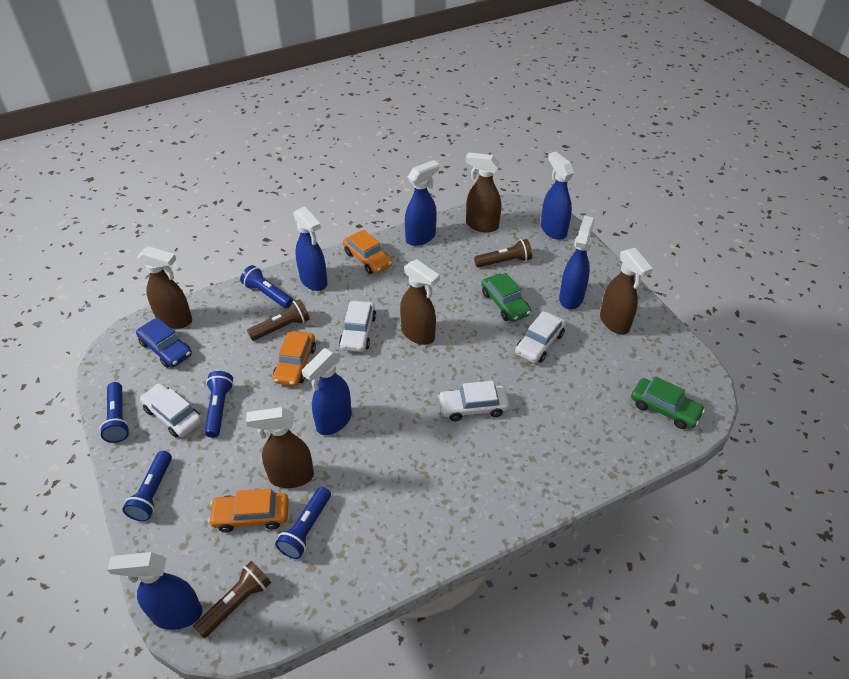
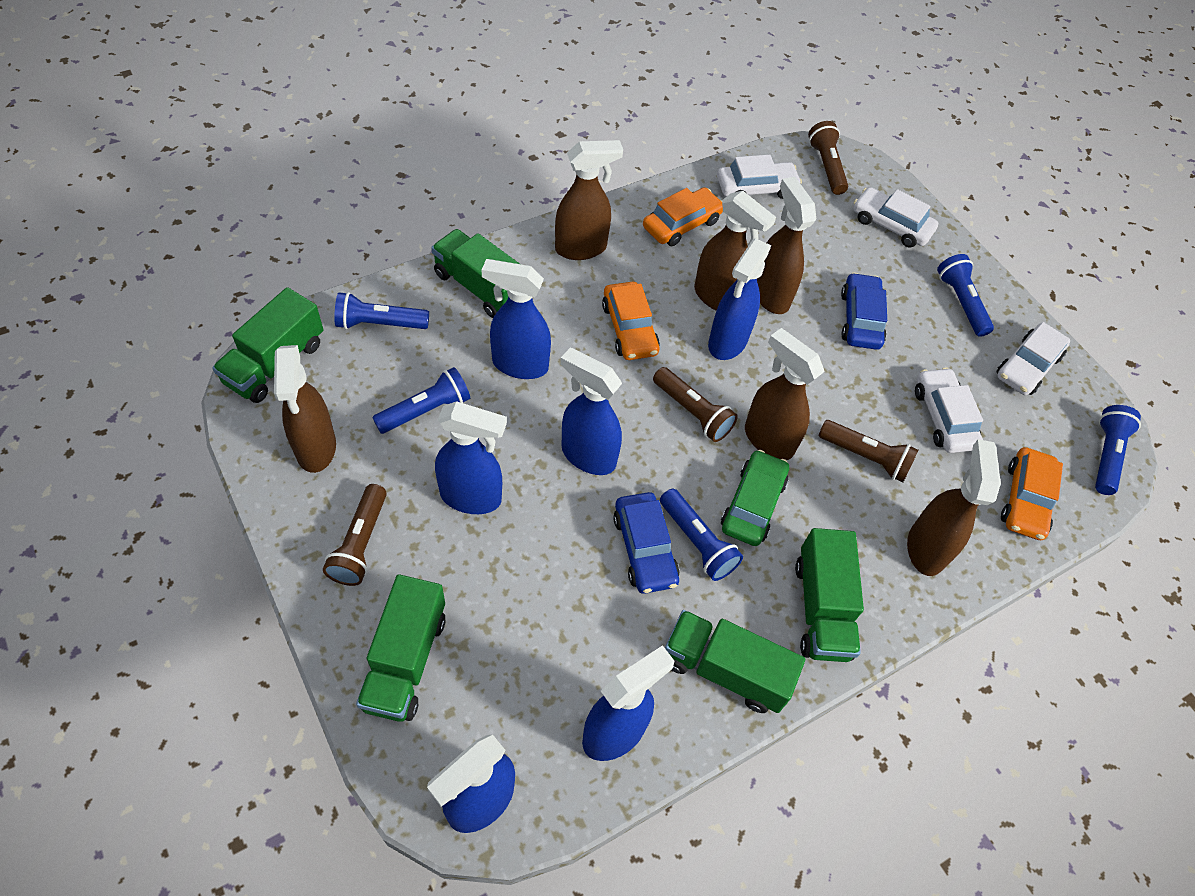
blue car: [136,318,192,368] = 1 -> [613,492,680,594] [841,272,887,350] = 2
brown flashlight: [193,561,271,638] [247,299,310,341] [474,239,532,268] = 3 -> [323,484,387,586] [653,367,738,442] [808,121,848,195] [819,420,918,482] = 4
brown spray bottle: [137,246,192,329] [246,407,314,488] [400,259,440,345] [466,152,501,232] [600,248,653,334] = 5 -> [274,345,336,473] [555,140,623,260] [694,191,776,311] [745,328,825,460] [757,177,816,314] [907,439,1001,576] = 6
green car: [481,273,531,322] [631,377,705,429] = 2 -> [721,450,789,546] = 1
green truck: none = 0 -> [212,287,323,403] [356,574,446,722] [431,229,520,318] [665,610,805,713] [795,528,864,662] = 5

